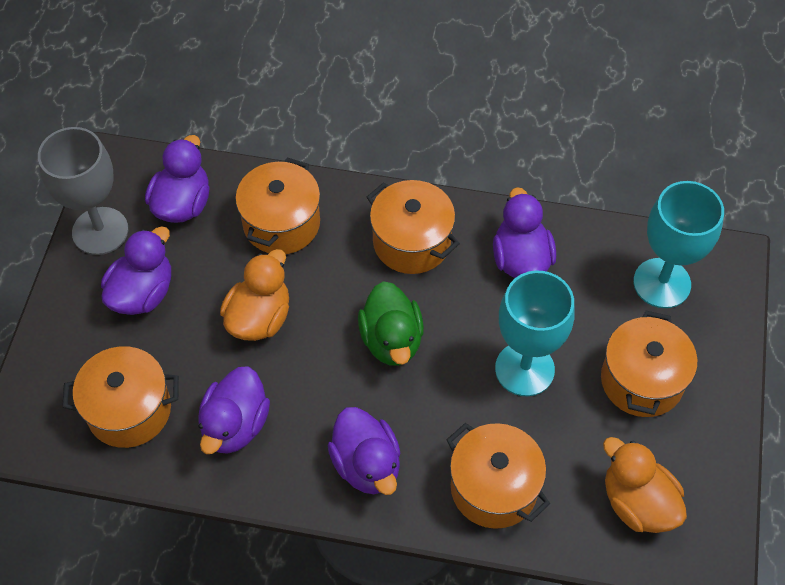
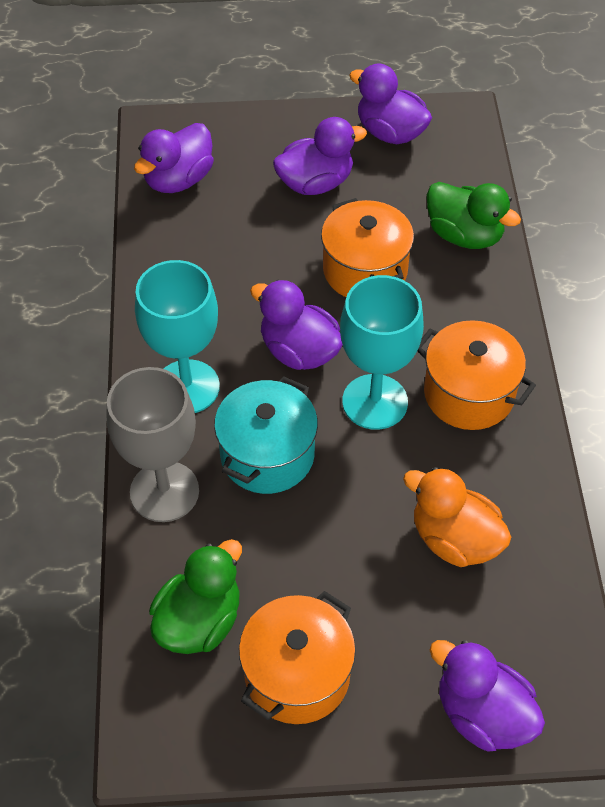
green duck: [358,281,424,366] = 1 -> [149,539,242,654] [427,182,521,249] = 2
orange duck: [220,249,289,341] [603,437,687,533] = 2 -> [403,467,511,567] = 1
orange pot: [62,346,179,448] [235,158,320,254] [367,180,460,274] [446,423,550,529] [601,311,698,417] = 5 -> [239,591,356,724] [321,198,414,297] [418,320,536,430] = 3
turquoise pot: none = 0 -> [214,376,318,494] = 1

